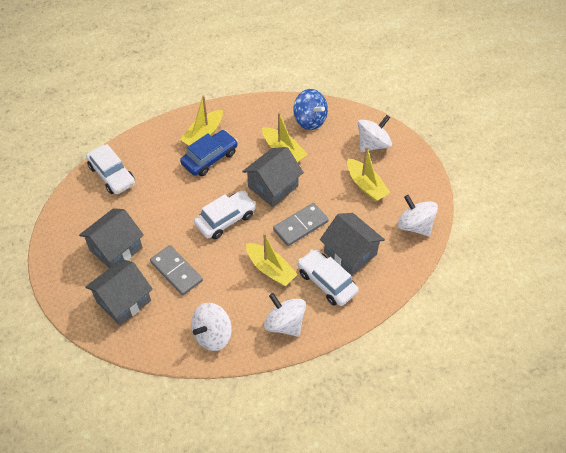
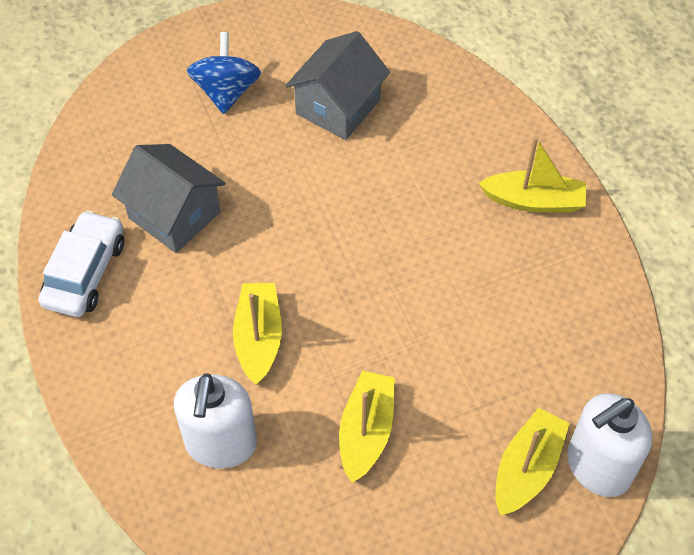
blue car: [180,130,238,176] = 1 -> none = 0
grey domino: [150,245,203,296] [273,203,329,246] = 2 -> none = 0
grey house: [79,208,144,268] [85,259,153,326] [242,147,304,207] [320,213,385,276] = 4 -> [112,144,225,253] [285,31,390,140] = 2
white car: [86,144,135,194] [194,191,256,239] [297,249,359,306] = 3 -> [38,210,124,317] = 1
white soap dispenser: none = 0 -> [174,373,257,468] [567,393,652,497] = 2
white spinning top: [191,302,232,351] [264,293,306,337] [358,115,392,152] [398,195,438,236] = 4 -> none = 0

